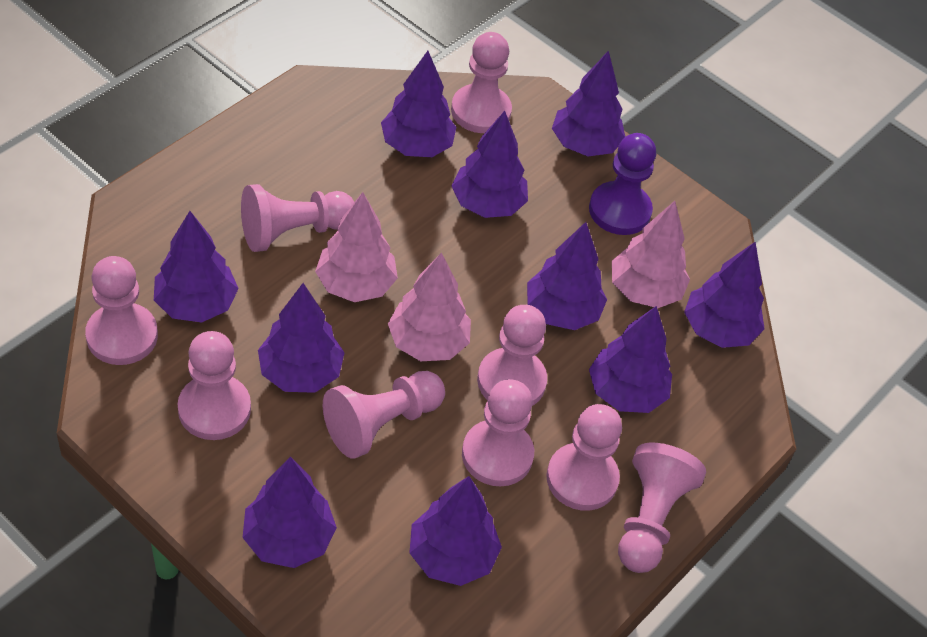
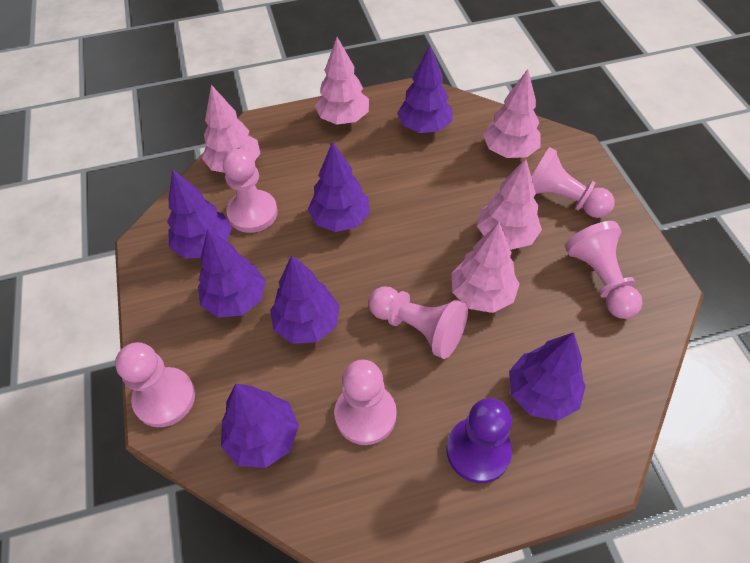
pink pawn: [85,256,158,365] [178,331,251,440] [241,184,354,252] [323,371,445,459] [451,32,512,133] [462,379,534,486] [477,305,547,406] [546,404,622,511] [618,442,706,573] = 9 -> [115,342,195,427] [223,149,278,233] [334,360,397,445] [369,286,468,359] [531,147,615,218] [565,221,643,319] = 6
pink tree: [315,192,398,302] [388,253,471,361] [612,201,690,308] = 3 -> [202,85,261,173] [315,37,369,125] [451,222,520,313] [477,159,542,250] [483,69,540,158] = 5
purple tree: [154,211,239,323] [243,457,337,568] [258,283,344,393] [381,51,456,157] [409,476,502,586] [452,111,528,218] [527,222,607,330] [552,50,625,156] [589,306,672,413] [684,242,765,348] = 10 -> [167,170,232,258] [198,228,266,317] [221,384,299,468] [270,255,340,344] [308,141,370,232] [397,45,452,133] [509,332,586,421] = 7

